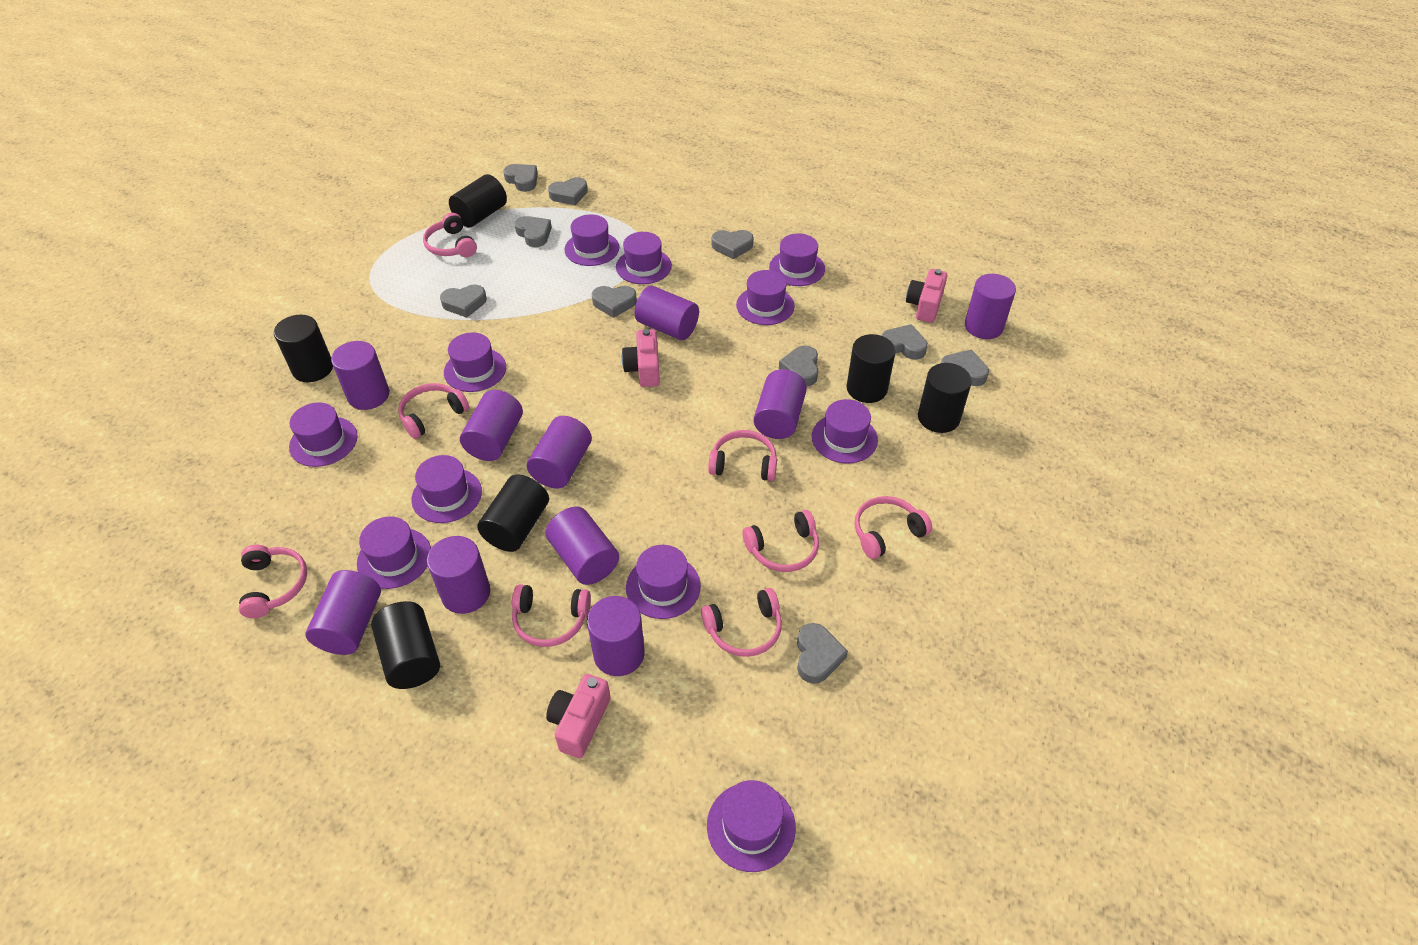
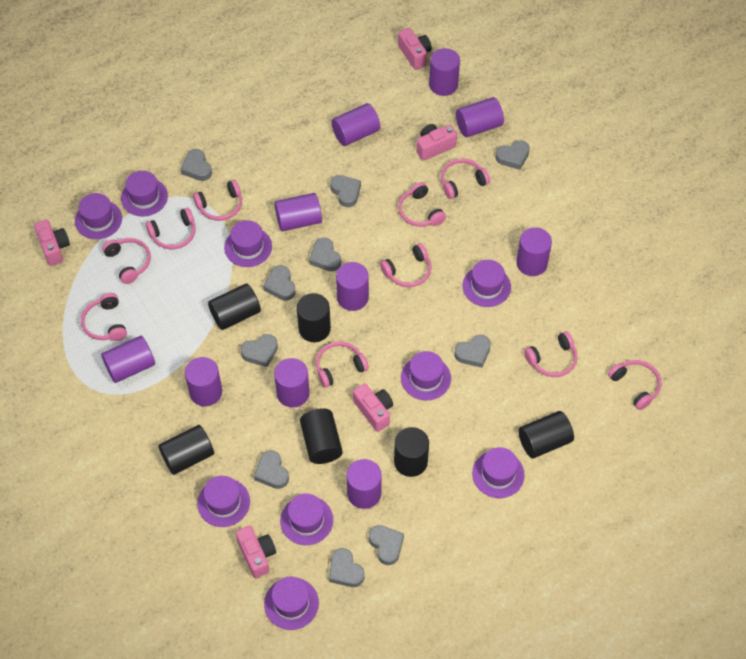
pink camera: [546,674,610,758] [622,329,660,387] [906,269,947,323] = 3 -> [34,219,70,266] [236,526,276,578] [353,383,393,432] [398,28,432,70] [416,124,457,161] = 5
pink headphones: [239,545,307,618] [398,383,469,439] [423,213,477,257] [512,584,591,647] [701,588,782,657] [708,430,777,481] [743,510,819,572] [855,496,932,559] = 8 -> [81,293,127,341] [102,238,151,284] [146,208,196,249] [193,180,242,221] [316,341,369,388] [380,243,431,287] [398,182,446,227] [441,158,490,199] [524,331,578,377] [608,360,661,410] = 10
purple hat: [289,402,357,467] [357,516,431,589] [411,455,482,523] [444,332,506,392] [564,214,619,266] [616,232,672,284] [626,545,701,619] [707,780,796,872] [736,270,795,325] [769,233,825,286] [812,399,878,463] = 11 -> [75,193,122,239] [121,171,168,217] [197,476,250,527] [224,220,272,267] [264,577,319,630] [280,494,333,545] [401,351,451,400] [463,260,511,307] [472,447,525,498] = 9

